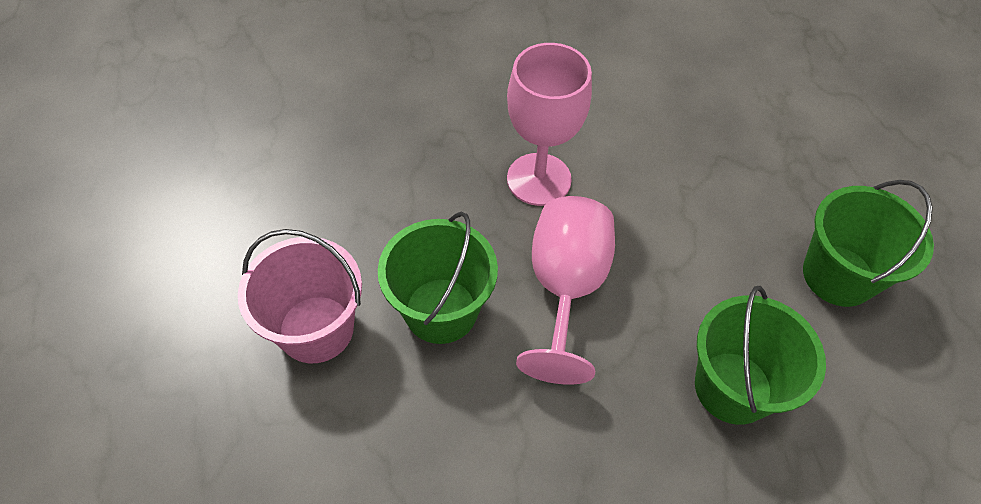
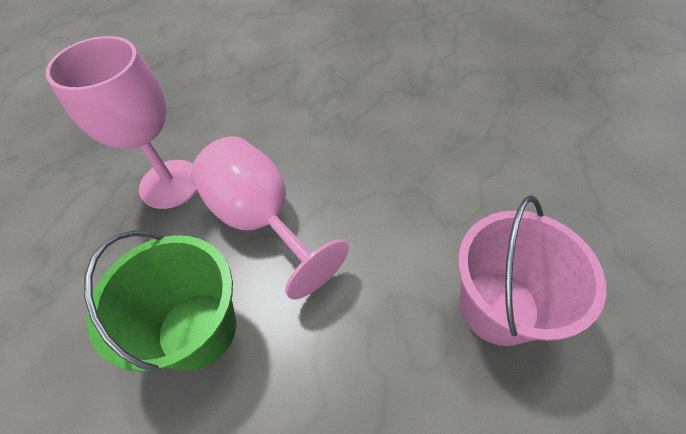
green bucket: [378,212,498,344] [695,286,826,425] [803,180,934,307] = 3 -> [84,230,236,373] = 1

